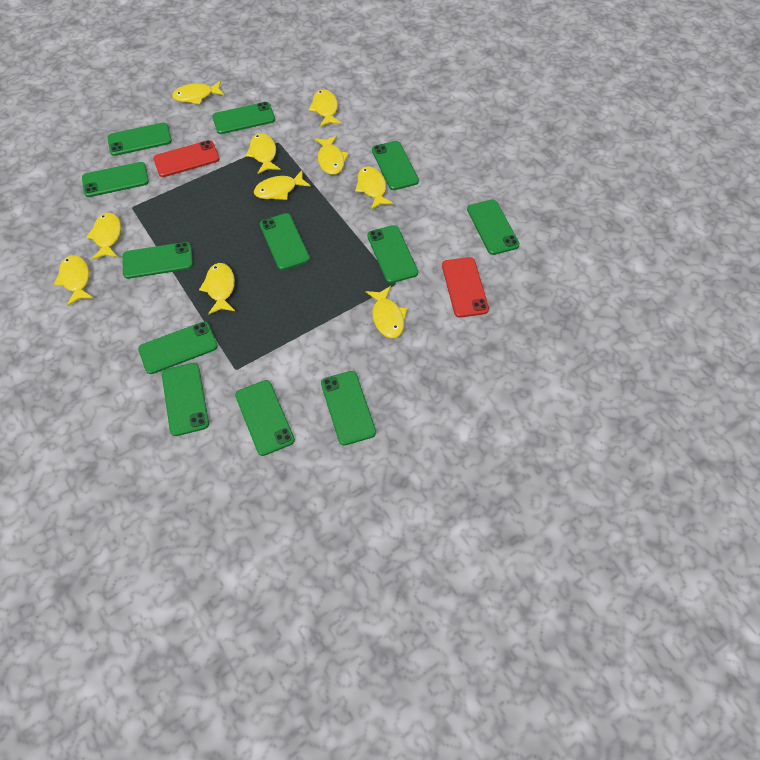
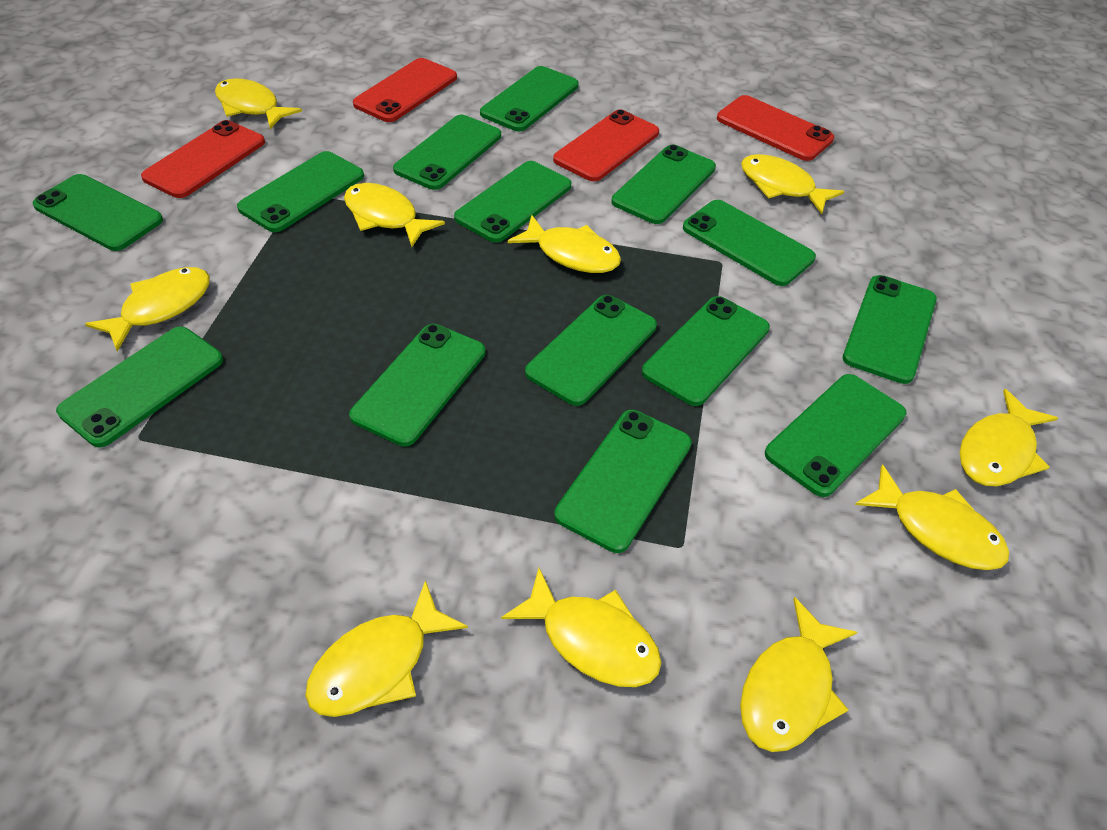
green phone: [82,162,149,197] [107,123,172,156] [122,242,193,279] [138,322,218,374] [162,363,209,436] [212,102,275,134] [235,380,295,456] [260,213,310,270] [321,371,376,446] [367,225,418,283] [372,141,419,190] [467,200,520,255] = 12 -> [33,174,163,251] [56,326,223,448] [237,151,364,232] [349,324,485,446] [393,115,501,190] [454,161,571,243] [480,66,579,131] [525,295,657,406] [554,410,692,553] [612,145,716,224] [642,296,770,406] [683,200,816,286] [765,374,907,497] [843,275,937,384] = 14
red phone: [153,140,220,177] [442,257,489,318] = 2 -> [141,120,265,198] [353,58,457,122] [553,109,659,181] [717,95,834,161] = 4

